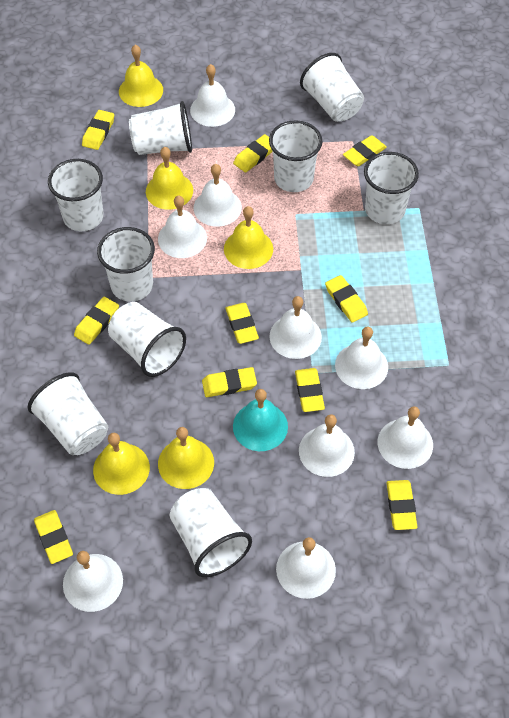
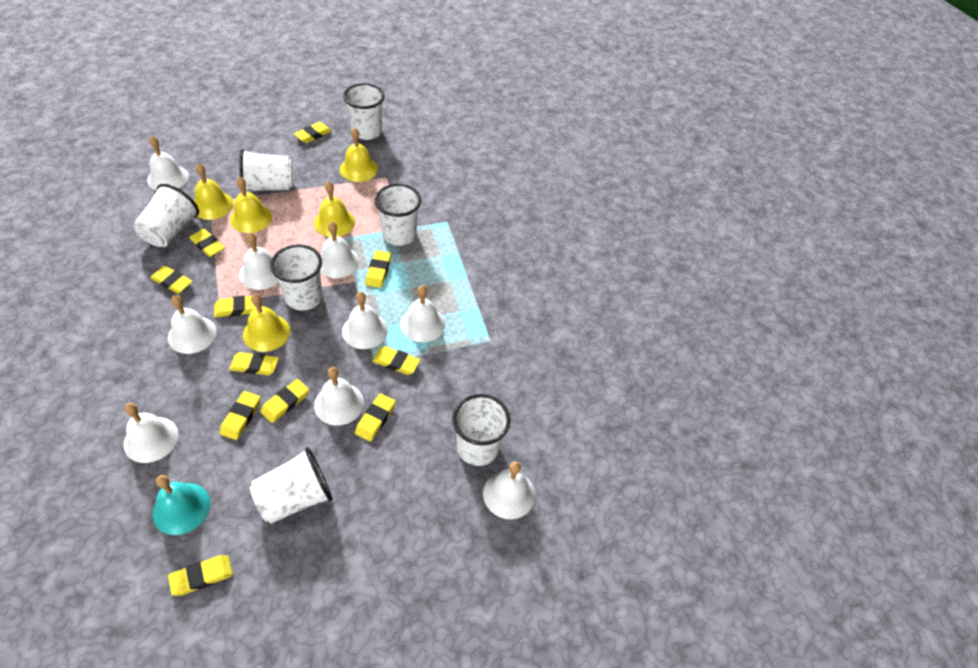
white cup: [28,372,108,455] [48,159,104,231] [97,227,155,302] [108,302,186,377] [129,101,192,155] [169,488,252,577] [269,120,323,192] [300,53,364,122] [364,152,419,224] = 9 -> [134,184,199,247] [240,149,292,192] [250,447,333,524] [270,244,323,311] [343,83,384,140] [374,184,421,246] [452,394,510,466] = 7
yellow eraser: [34,510,73,564] [74,297,119,345] [82,110,114,150] [202,367,257,397] [225,303,259,344] [233,134,273,173] [295,368,325,412] [325,275,368,323] [343,135,387,166] [387,480,417,530] = 10 -> [150,266,193,294] [168,555,233,596] [189,229,225,257] [214,296,256,317] [220,391,261,440] [229,352,279,375] [260,379,309,423] [294,122,332,143] [355,393,396,442] [365,251,391,288] [372,346,420,375] = 11

